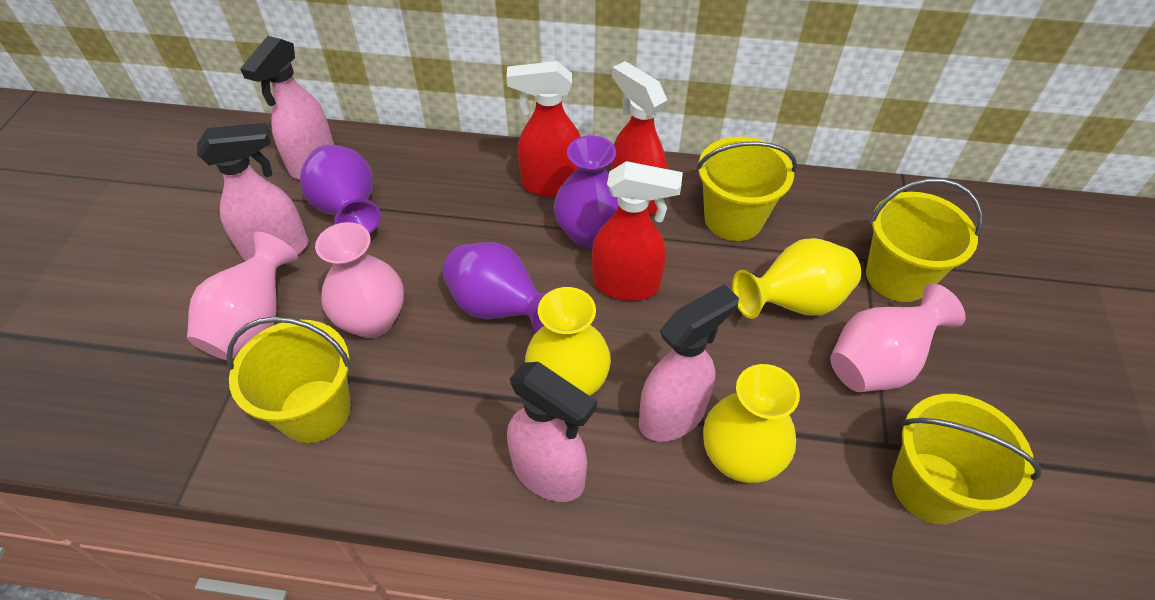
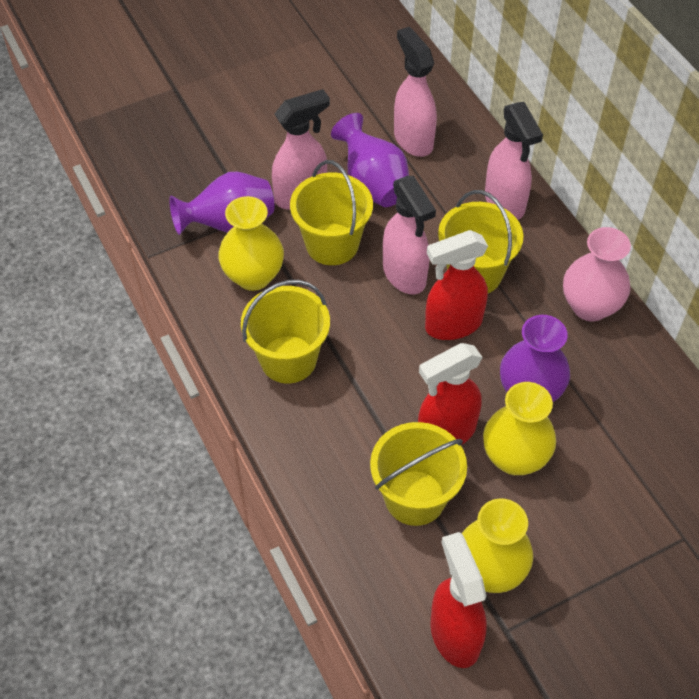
pink vase: [187,232,298,360] [315,222,404,338] [830,284,965,392] = 3 -> [563,227,631,321] = 1

